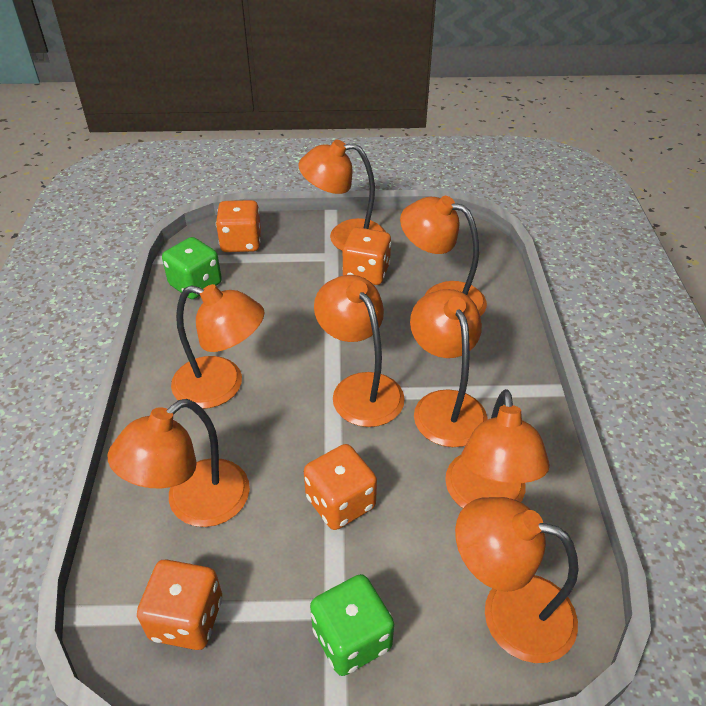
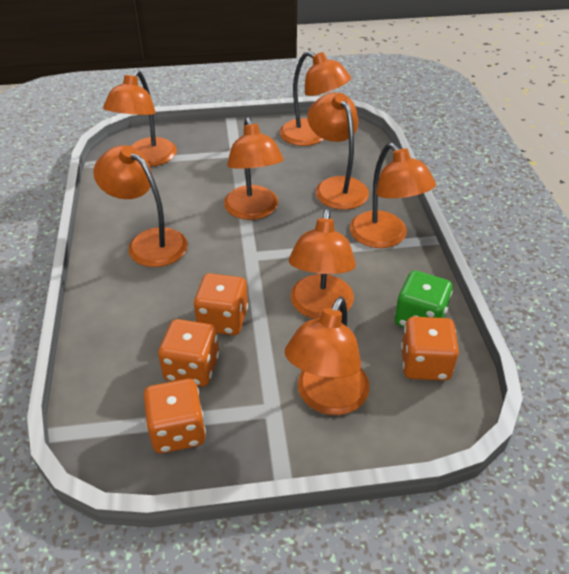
green dice: [162,237,222,299] [310,574,394,676] = 2 -> [395,271,453,327] = 1

